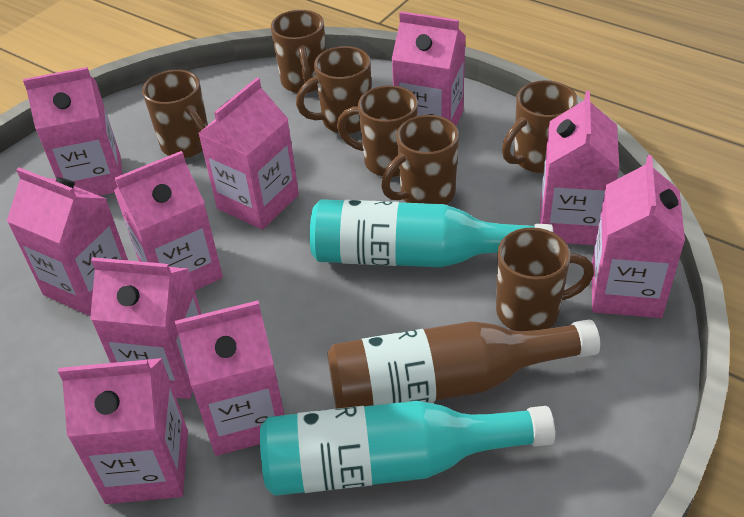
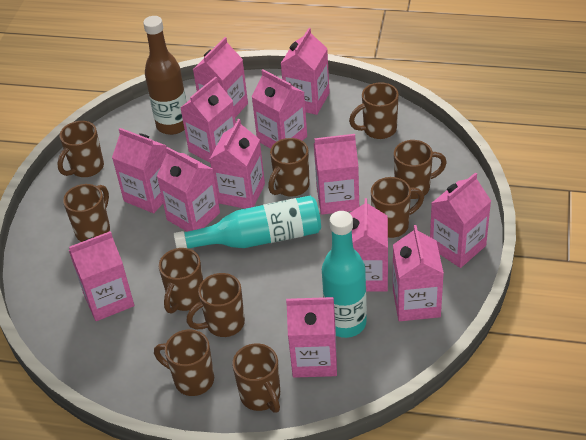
brown mug: [142,70,208,158] [271,10,326,93] [296,46,371,134] [337,85,418,177] [381,115,459,205] [496,227,594,331] [502,80,578,173] = 7 -> [57,121,104,177] [63,184,110,242] [154,330,214,396] [159,248,203,313] [186,273,245,337] [232,343,280,413] [268,138,309,196] [349,82,399,139] [371,177,424,238] [394,140,447,199] = 10
pink carton: [7,167,128,316] [23,67,123,196] [58,358,188,504] [90,257,201,399] [114,151,223,290] [175,301,284,456] [198,78,299,230] [392,11,466,126] [540,91,619,245] [592,155,685,318] = 10 -> [69,231,134,321] [112,128,167,213] [157,147,220,232] [180,76,236,163] [193,37,248,117] [210,119,265,209] [252,69,307,149] [280,28,330,115] [286,297,337,378] [314,134,359,215] [350,198,388,292] [393,225,444,321] [430,173,491,268] = 13

